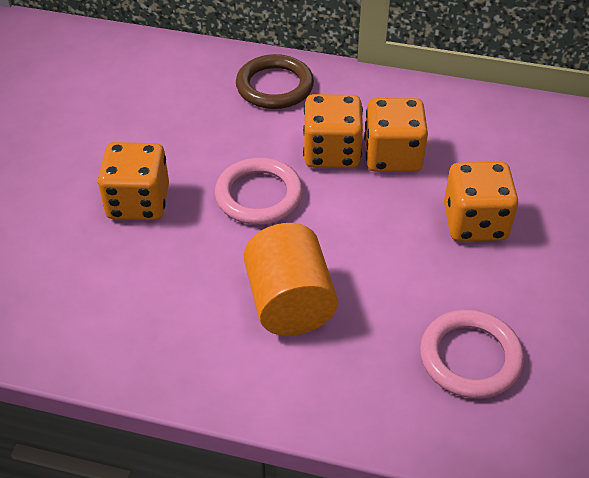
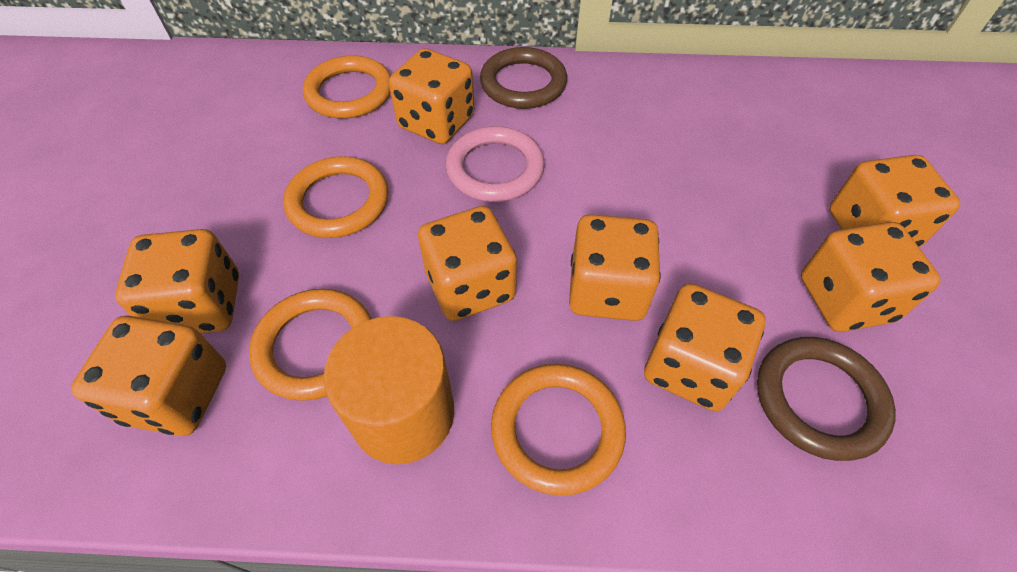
brown ring: [236,54,314,109] = 1 -> [480,47,567,109] [757,337,896,461] = 2
orange dice: [98,142,169,220] [303,94,363,168] [364,98,428,172] [444,162,518,241] = 4 -> [71,316,226,436] [115,229,239,333] [389,48,475,144] [418,206,517,321] [569,214,661,321] [644,283,765,411] [801,222,941,332] [829,155,960,247] = 8
orange ring: none = 0 -> [249,289,372,401] [283,156,389,238] [303,55,391,119] [491,364,626,496] = 4
pink ring: [215,158,303,225] [420,310,524,399] = 2 -> [446,126,545,202] = 1

